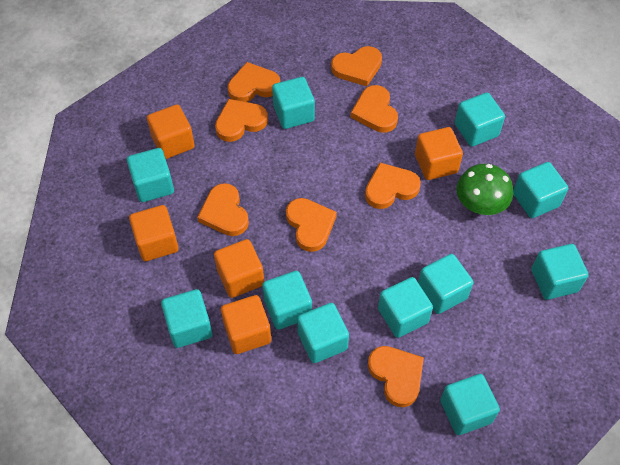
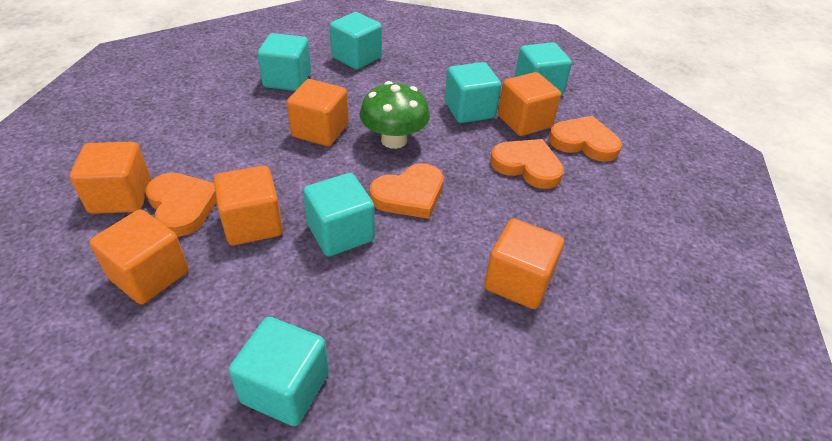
orange cube: [129,205,179,261] [147,104,195,159] [214,239,264,298] [221,295,271,354] [415,127,463,180] = 5 -> [70,142,151,214] [89,209,189,304] [214,165,283,245] [287,79,348,146] [484,218,564,309] [498,72,561,136] = 6
orange heart: [197,183,249,236] [215,99,268,142] [228,62,280,102] [286,198,337,252] [331,46,382,86] [350,85,398,133] [365,163,421,209] [368,346,424,407] = 8 -> [146,173,217,237] [370,163,444,219] [490,139,564,189] [549,116,622,162] = 4
turquoise cube: [127,148,174,202] [161,289,212,348] [262,271,312,330] [272,77,315,129] [297,303,349,363] [378,277,433,338] [418,254,474,314] [440,374,500,435] [455,92,505,147] [513,162,568,218] [531,244,589,300] = 11 -> [228,317,329,426] [257,33,311,91] [303,173,375,257] [329,12,382,70] [445,62,501,123] [514,42,572,95] = 6

